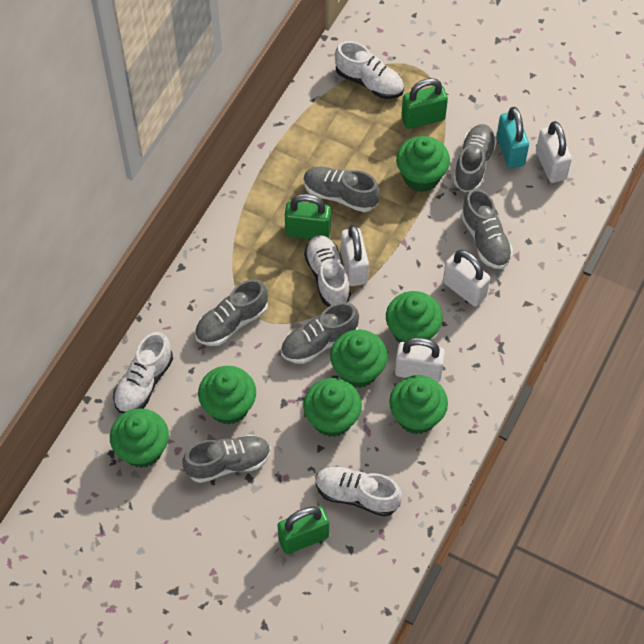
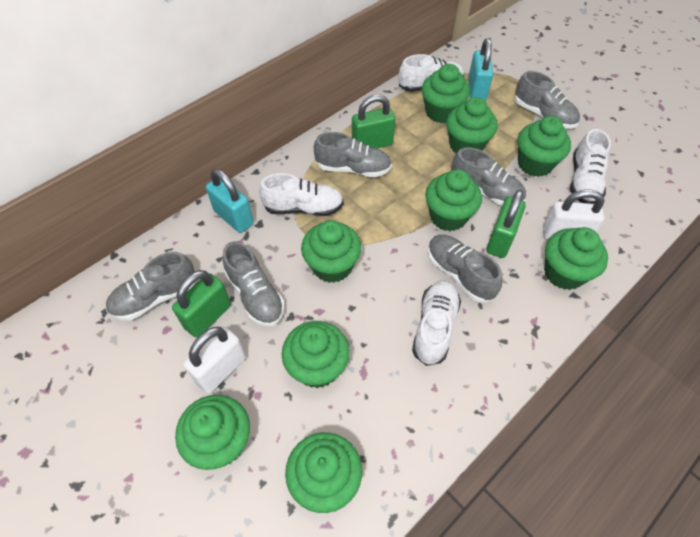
green cupcake: [110,408,169,468] [198,366,256,425] [303,378,362,437] [330,329,388,388] [386,291,442,343] [389,375,448,435] [396,136,450,192] = 7 -> [175,395,250,470] [282,321,350,388] [285,432,362,513] [301,220,361,283] [422,64,470,123] [425,169,482,231] [446,97,498,154] [518,116,571,177] [544,227,608,290] = 9
turquoise padlock: [497,107,529,168] = 1 -> [206,169,254,233] [468,38,493,101] = 2
white padlock: [341,225,369,286] [395,337,445,382] [443,250,490,307] [536,121,572,183] = 4 -> [184,327,246,394] [543,189,605,241] = 2

